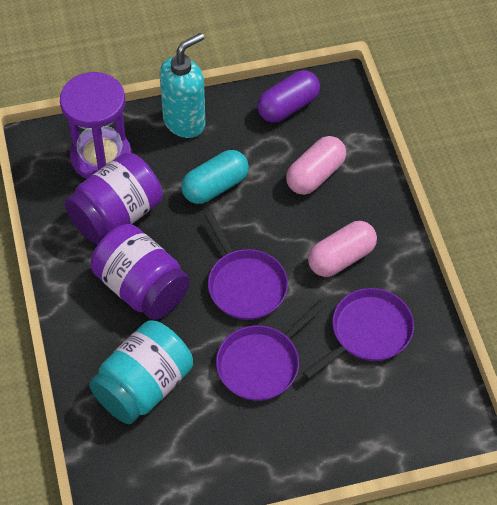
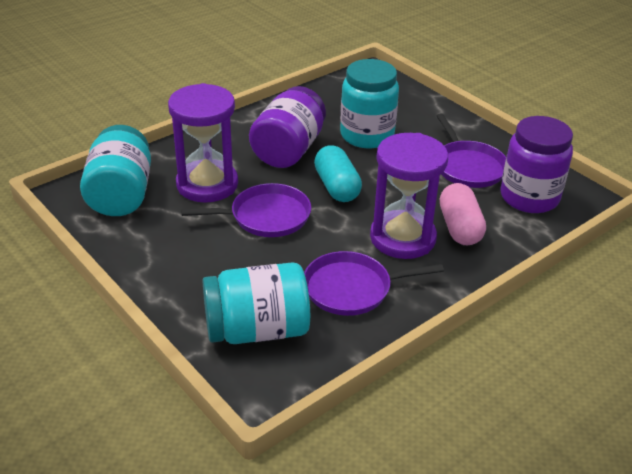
pink capsule: [286,136,346,195] [308,221,377,277] = 2 -> [440,183,486,245] = 1
purple capsule: [257,70,320,122] = 1 -> none = 0
purple hourglass: [60,72,132,179] = 1 -> [168,83,238,203] [370,133,448,259] = 2
turquoise jar: [89,320,193,424] = 1 -> [80,125,151,216] [203,262,310,344] [340,59,399,148] = 3
turquoise soap dispenser: [160,33,205,138] = 1 -> none = 0

